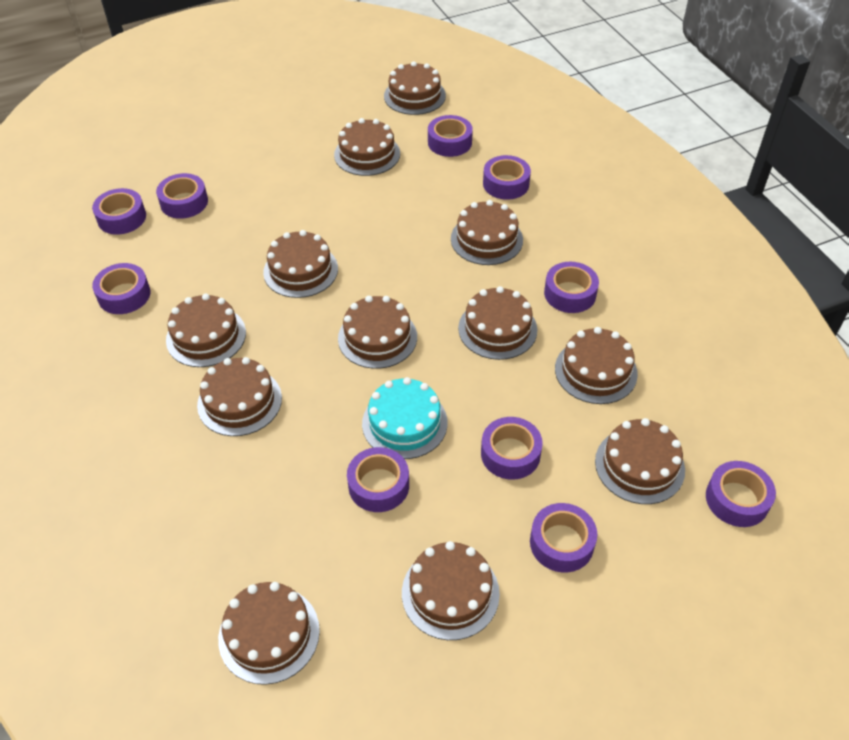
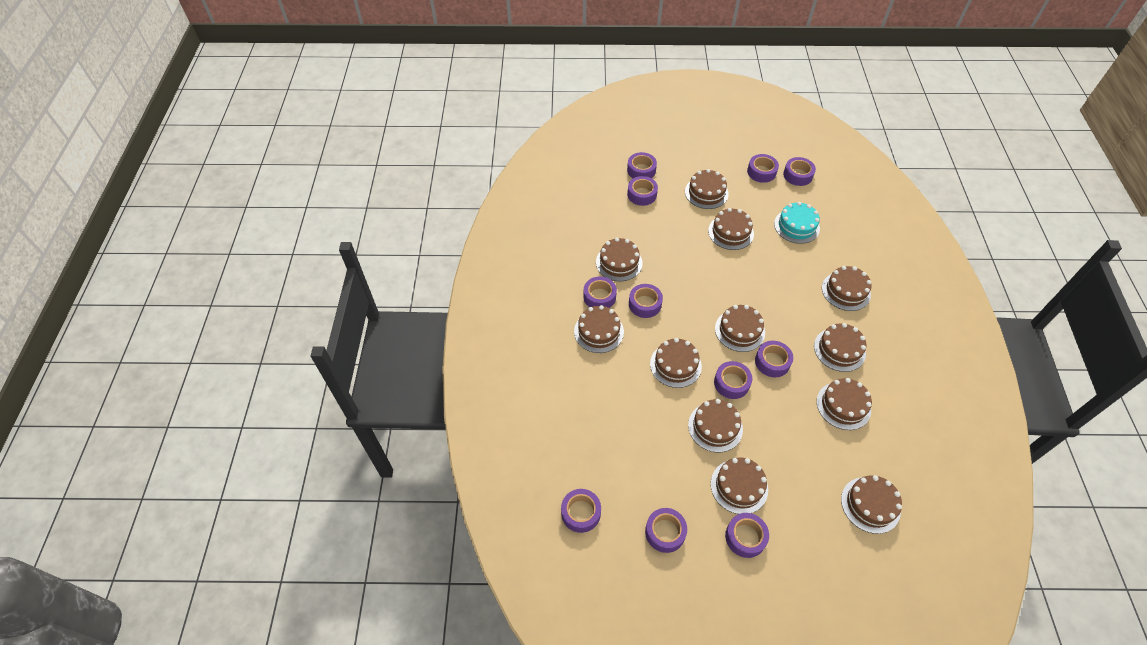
purple tape: [92,188,146,235] [92,263,150,314] [156,173,208,219] [347,447,409,512] [428,115,473,157] [481,417,543,480] [483,155,531,200] [530,503,597,573] [544,262,599,313] [706,461,776,527] = 10 -> [561,489,601,533] [583,276,617,308] [627,152,657,178] [627,176,658,206] [629,284,663,318] [645,508,687,553] [714,361,752,399] [725,513,769,558] [747,154,779,183] [755,341,793,377] [783,157,816,186] = 11

